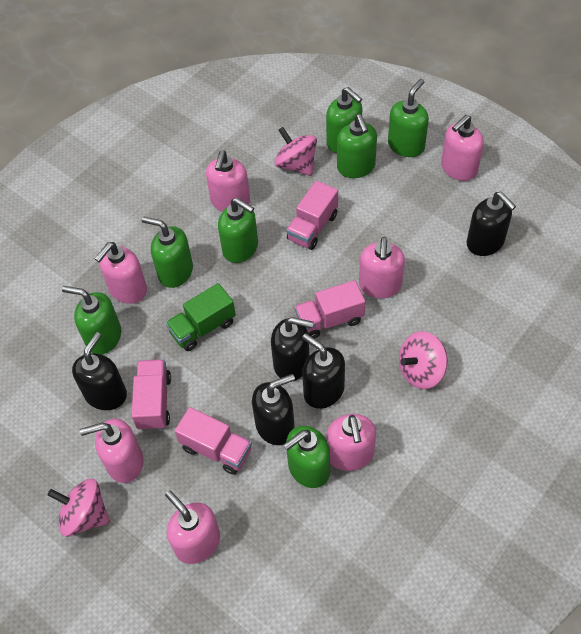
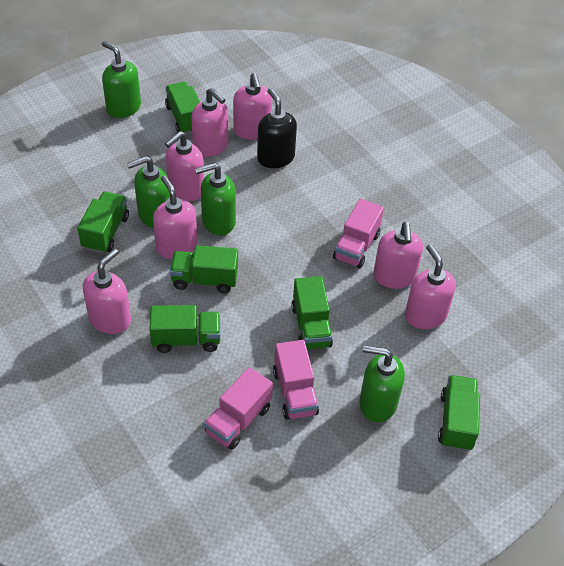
black soap dispenser: [72,332,127,410] [252,374,295,445] [271,317,313,381] [302,333,345,409] [467,192,516,256] = 5 -> [257,88,297,168] = 1
green soap dispenser: [62,286,121,354] [142,217,193,288] [218,198,258,263] [283,426,330,488] [326,87,362,153] [337,114,377,178] [388,79,429,157] = 7 -> [102,41,141,118] [127,156,170,228] [195,163,236,236] [359,345,405,422] = 4
green truck: [166,283,236,351] = 1 -> [77,191,129,253] [150,305,221,353] [165,82,200,134] [170,245,238,293] [291,276,333,349] [438,375,480,451] = 6
pink spinning top: [47,479,110,537] [274,127,317,176] [399,331,447,389] = 3 -> none = 0
pink truck: [131,359,171,431] [175,407,252,475] [286,181,338,250] [295,280,365,339] = 4 -> [204,367,273,450] [273,340,319,420] [333,199,384,268] = 3

